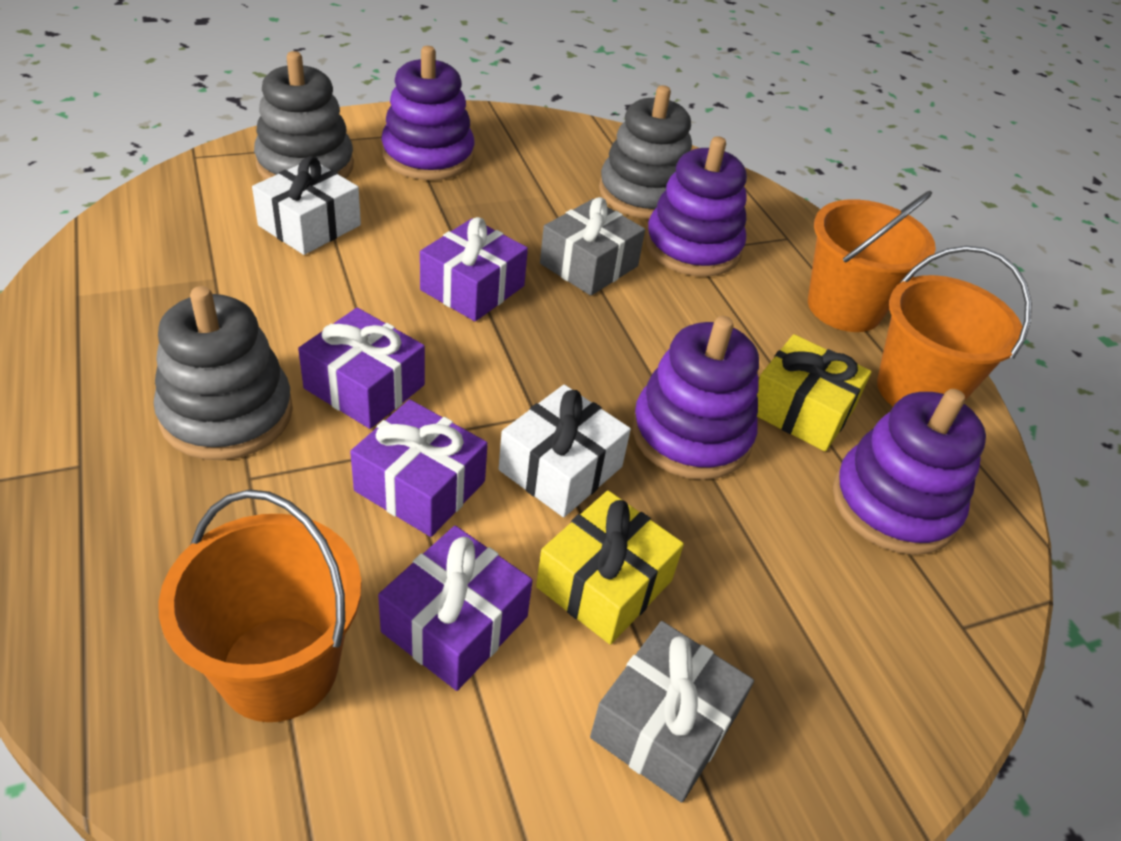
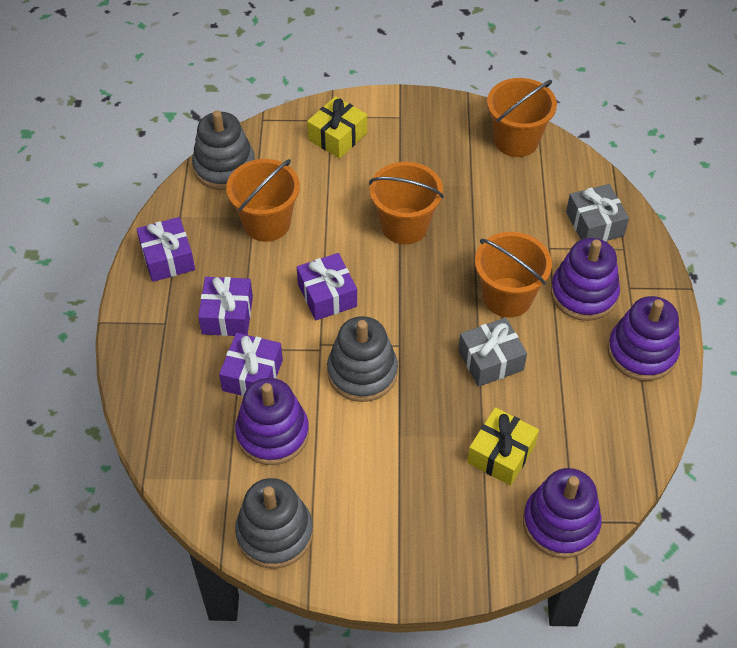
orange bucket: [158,489,362,722] [808,191,936,332] [877,246,1032,407] = 3 -> [226,159,300,242] [369,162,444,244] [475,232,552,317] [487,78,557,157] = 4
white gift: [252,156,361,255] [499,385,631,517] = 2 -> none = 0

